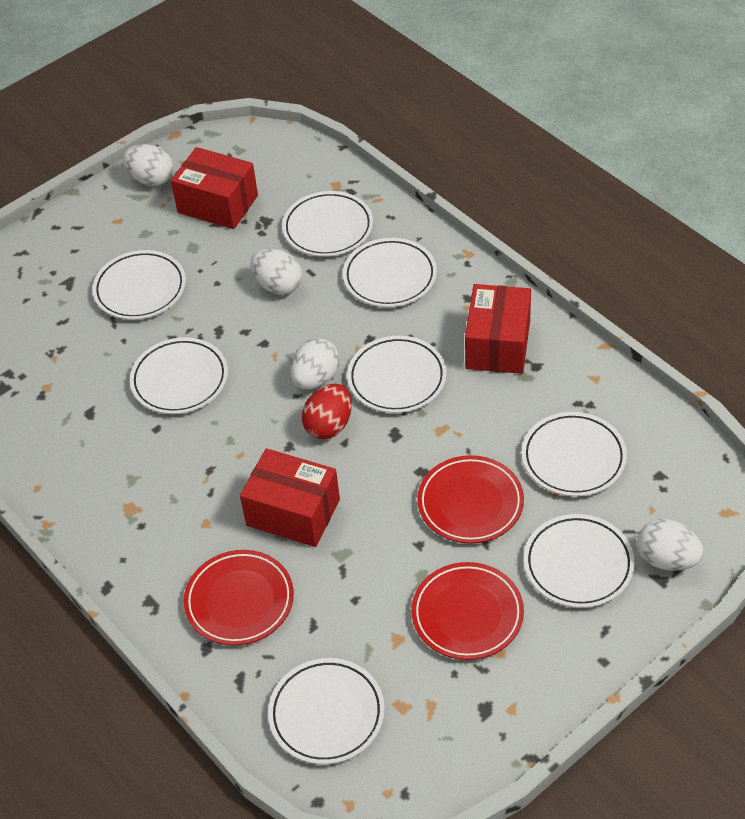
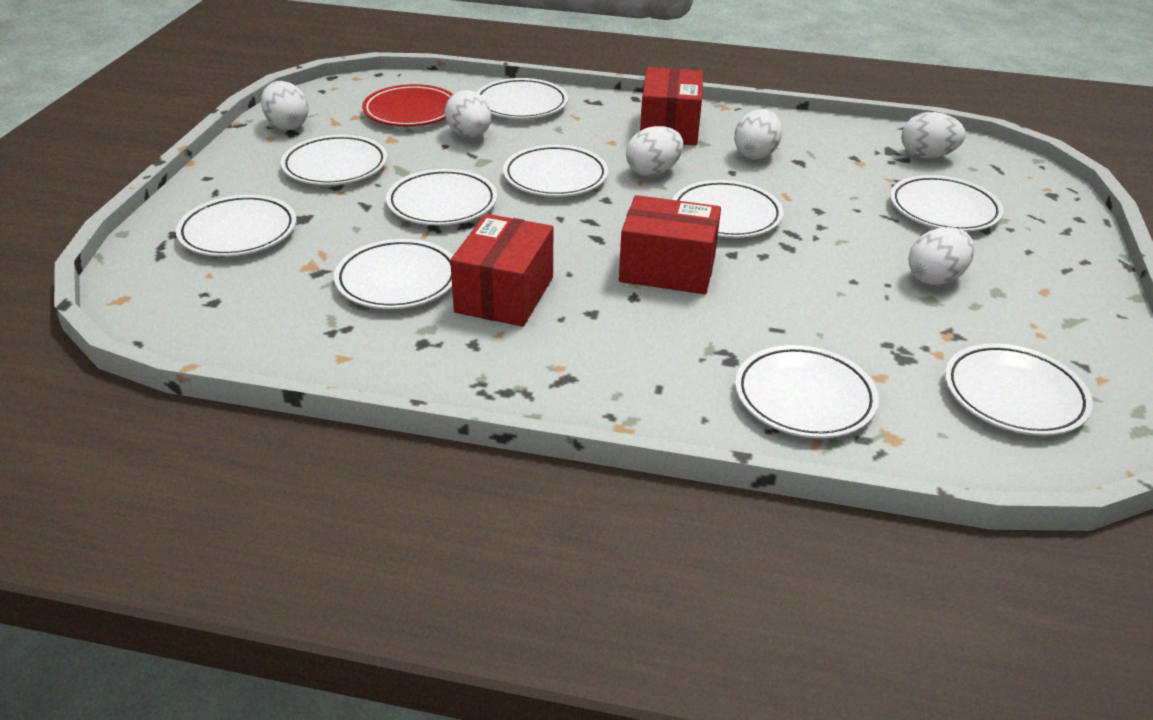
red egg: [302,384,352,439] = 1 -> none = 0
red plate: [184,550,294,645] [412,562,524,660] [417,455,524,544] = 3 -> [362,84,453,126] = 1
white egg: [123,144,173,186] [250,249,302,295] [291,338,339,389] [637,519,704,571] = 4 -> [261,81,309,130] [445,90,491,137] [626,126,684,176] [734,109,783,159] [902,112,966,158] [908,227,975,286] = 6
white plate: [92,250,186,320] [130,337,228,414] [268,658,385,764] [282,191,373,257] [343,238,437,307] [347,336,447,413] [522,412,627,497] [524,514,635,608] = 8 -> [176,195,296,257] [281,135,387,185] [334,239,453,309] [386,169,497,225] [477,78,568,119] [503,145,608,197] [673,180,783,238] [735,345,879,438] [890,175,1004,232] [945,343,1093,436] = 10

